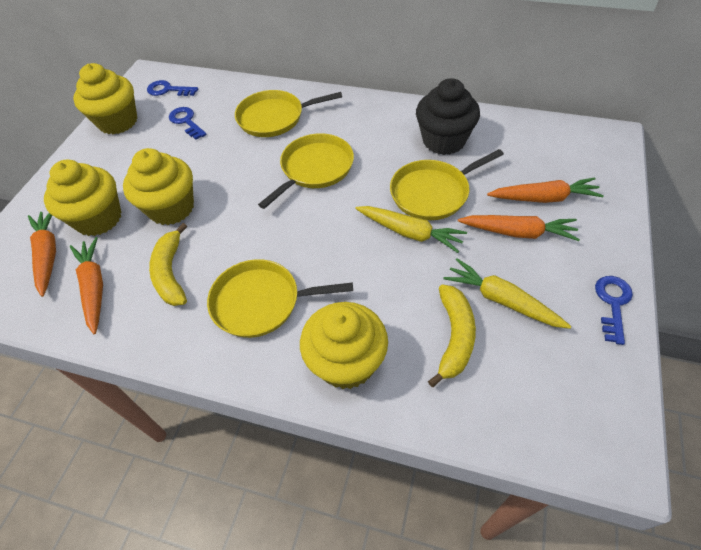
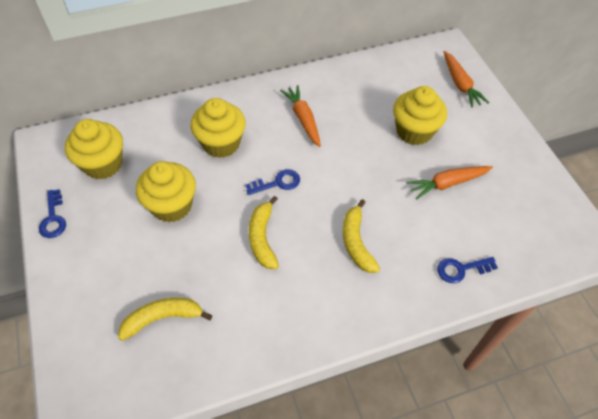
black cupcake: [416,78,480,155] = 1 -> none = 0
orange carrot: [28,212,56,297] [70,237,103,334] [458,215,580,241] [487,177,604,203] = 4 -> [280,85,321,147] [407,166,493,200] [444,51,489,108] = 3
yellow banana: [149,223,187,306] [428,284,476,387] = 2 -> [118,298,212,341] [249,196,279,269] [343,199,380,273] = 3
yellow carrot: [355,206,467,253] [444,258,571,329] = 2 -> none = 0
yellow pan: [207,259,353,338] [235,90,342,137] [258,133,354,209] [390,149,504,220] = 4 -> none = 0

